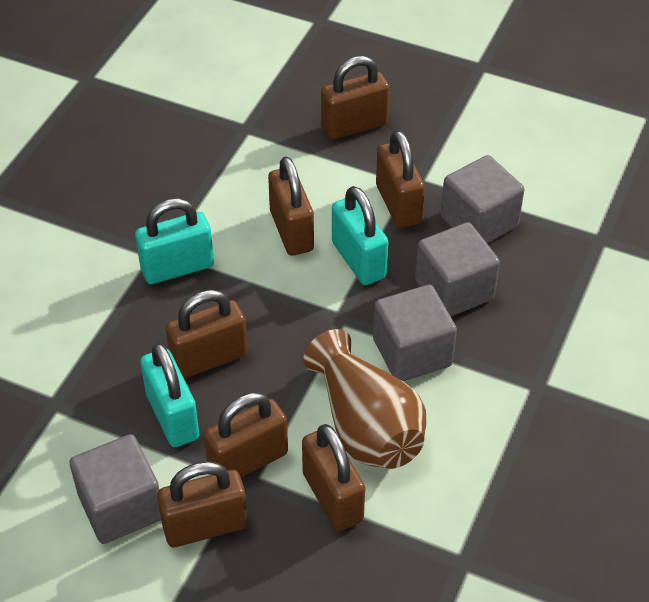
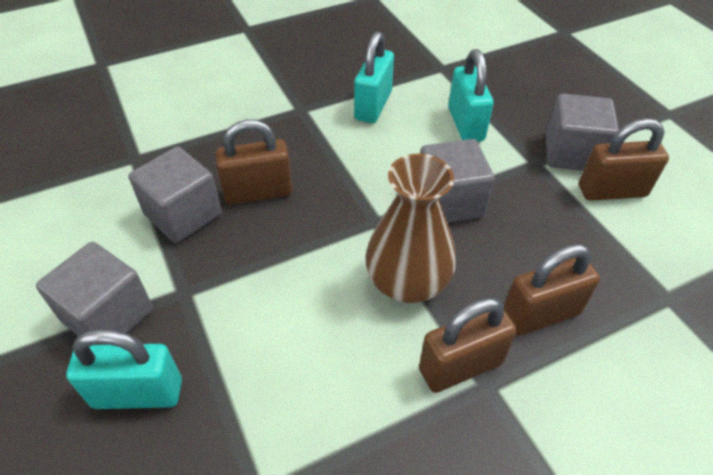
brown padlock: [157,461,248,547] [166,290,248,379] [204,392,288,477] [268,156,314,256] [302,424,365,531] [321,56,390,140] [376,130,425,228] = 7 -> [215,119,292,204] [419,298,517,393] [504,244,600,336] [579,118,669,201] = 4

